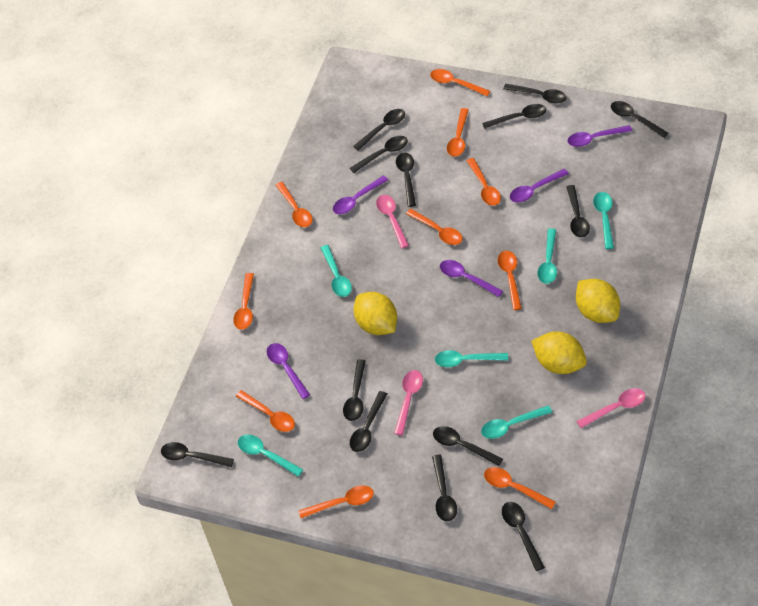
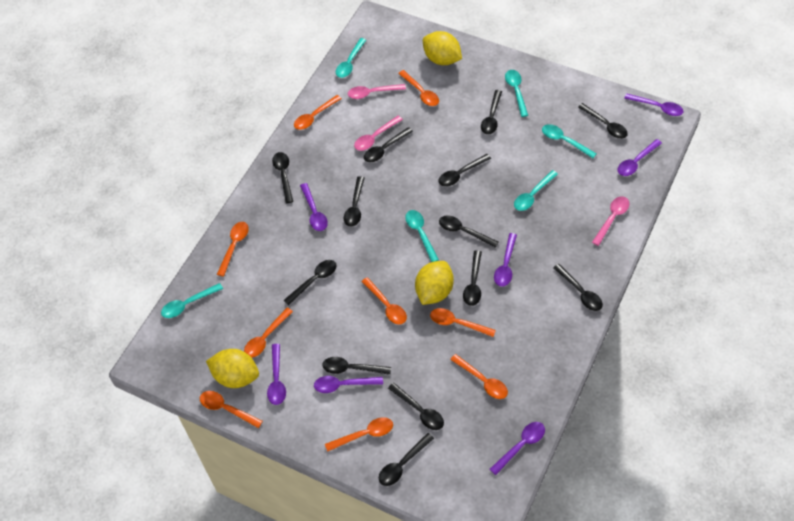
orange spoon: [233,273,254,330] [236,390,295,432] [275,182,313,227] [299,485,374,518] [406,209,462,245] [430,69,490,96] [447,108,469,157] [467,158,501,206] [484,467,556,509] [498,251,522,310] = 10 -> [200,391,263,428] [217,222,249,277] [244,308,293,358] [294,95,342,130] [325,417,393,452] [361,277,407,325] [398,70,439,106] [430,308,496,337] [450,354,508,399] = 9
purple spoon: [267,343,310,399] [333,175,388,214] [440,260,503,297] [510,169,569,202] [567,125,632,147] = 5 -> [267,344,286,405] [300,183,328,231] [314,376,383,393] [490,422,545,475] [494,233,517,287] [617,139,662,176] [624,93,683,116] = 7

